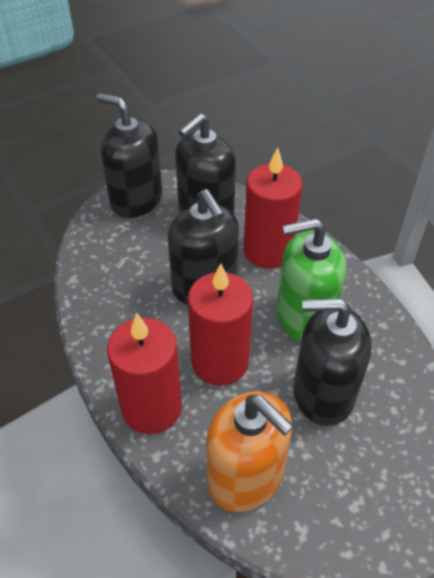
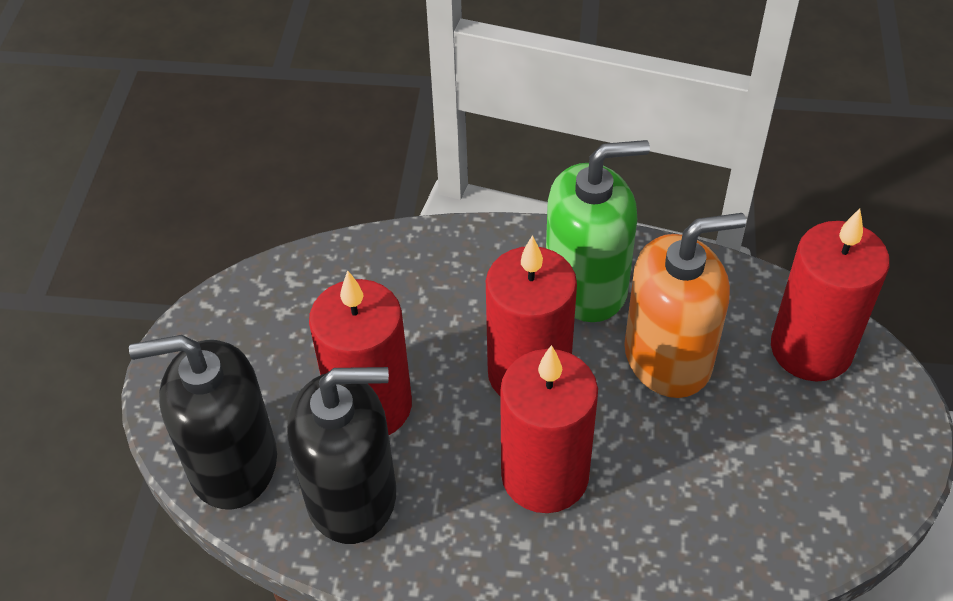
black soap dispenser: [96,93,162,218] [168,189,239,305] [175,113,236,214] [293,298,372,426] = 4 -> [129,335,277,510] [287,367,396,544] = 2
red candle: [107,313,182,434] [188,263,253,386] [244,147,303,268] = 3 -> [309,270,412,435] [486,235,577,396] [500,345,598,513] [771,209,890,381] = 4

